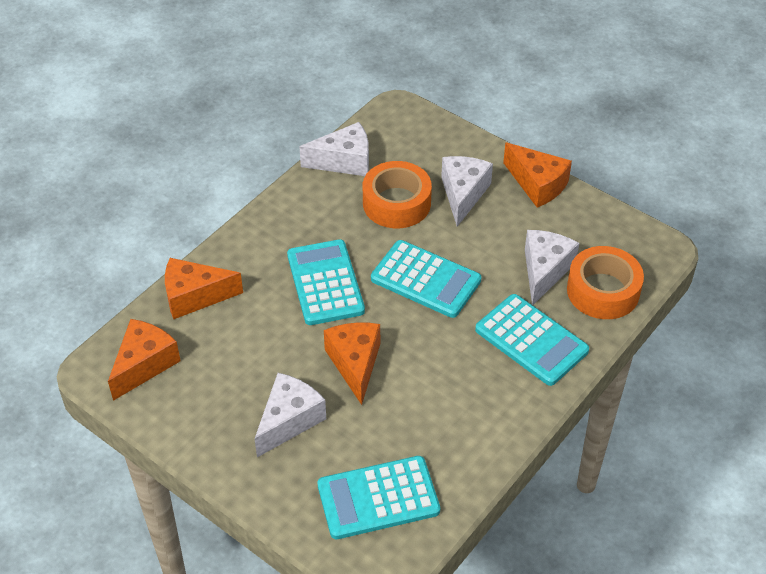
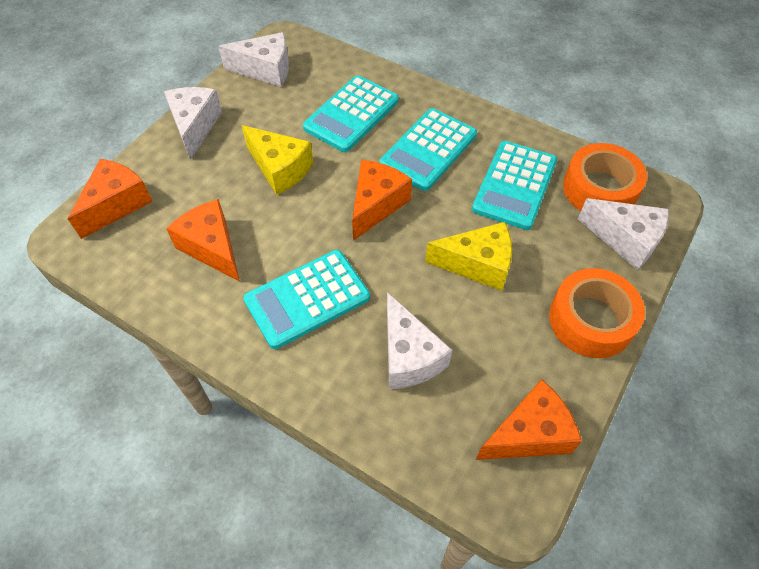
yellow cheese: none = 0 -> [241,125,314,195] [425,222,512,291] = 2

